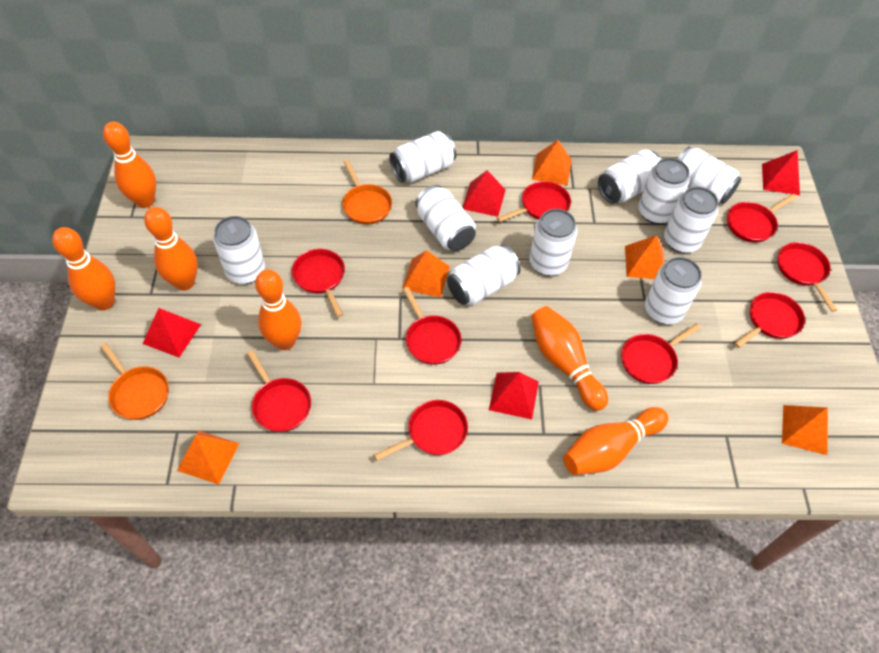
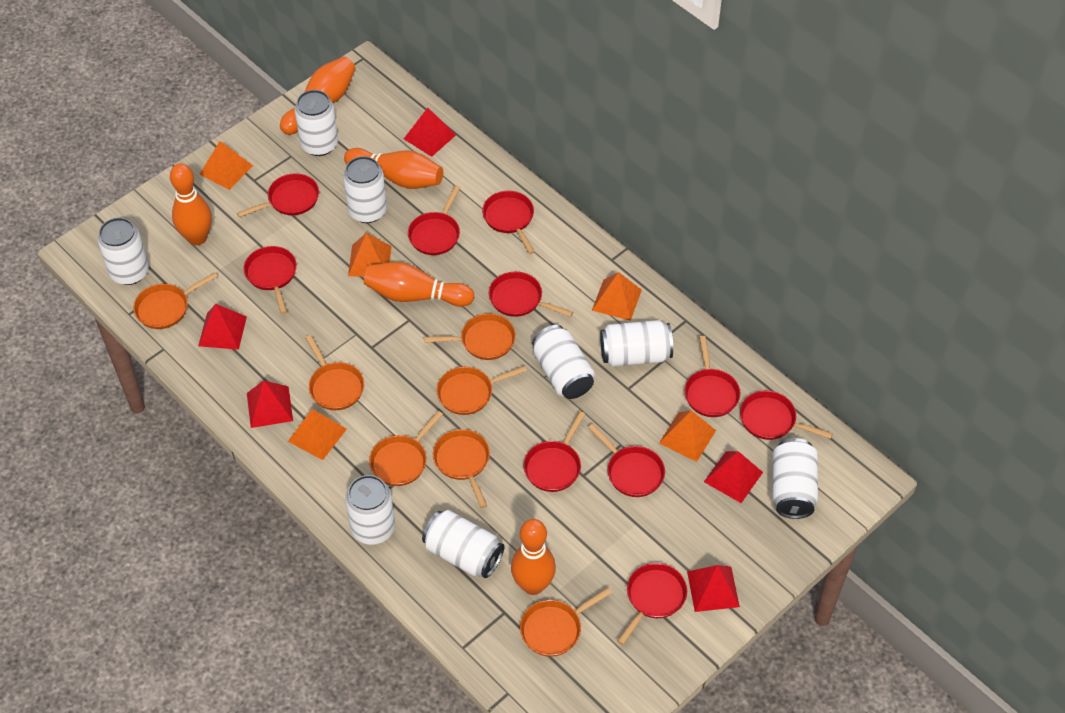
orange bowling pin: [52,227,115,310] [103,122,156,208] [144,207,198,291] [255,270,301,350] [531,306,608,411] [563,407,669,475] = 6 -> [170,163,212,245] [280,57,356,135] [344,148,443,189] [364,262,474,307] [511,519,556,595] = 5
orange pan: [100,343,169,420] [342,160,392,225] = 2 -> [133,272,218,329] [305,335,364,410] [369,411,443,486] [424,313,516,360] [433,429,490,508] [436,366,527,415] [520,588,612,657] = 7
red pan: [247,350,311,432] [292,249,345,317] [374,400,468,461] [403,287,462,365] [497,181,571,222] [621,323,701,384] [727,194,797,243] [734,292,805,348] [777,242,837,312] = 9 -> [237,173,319,218] [243,246,297,314] [408,185,460,255] [482,191,535,254] [489,272,573,317] [524,411,585,492] [588,424,665,497] [617,563,687,645] [685,336,741,417] [740,391,833,440] = 10
red pyramid: [143,308,201,357] [462,170,506,217] [489,372,539,419] [762,150,800,195] = 4 -> [198,304,247,350] [247,380,293,428] [404,108,456,157] [687,565,740,612] [704,451,763,503] = 5
white can: [213,216,265,284] [389,131,456,183] [415,185,476,251] [447,245,520,305] [529,209,577,276] [598,149,661,204] [638,158,690,224] [645,257,702,324] [664,187,718,253] [677,147,741,204] = 10 -> [98,218,149,285] [295,90,338,156] [343,156,387,223] [345,475,395,545] [422,510,504,578] [532,325,595,399] [600,320,673,367] [773,438,818,519] = 8

